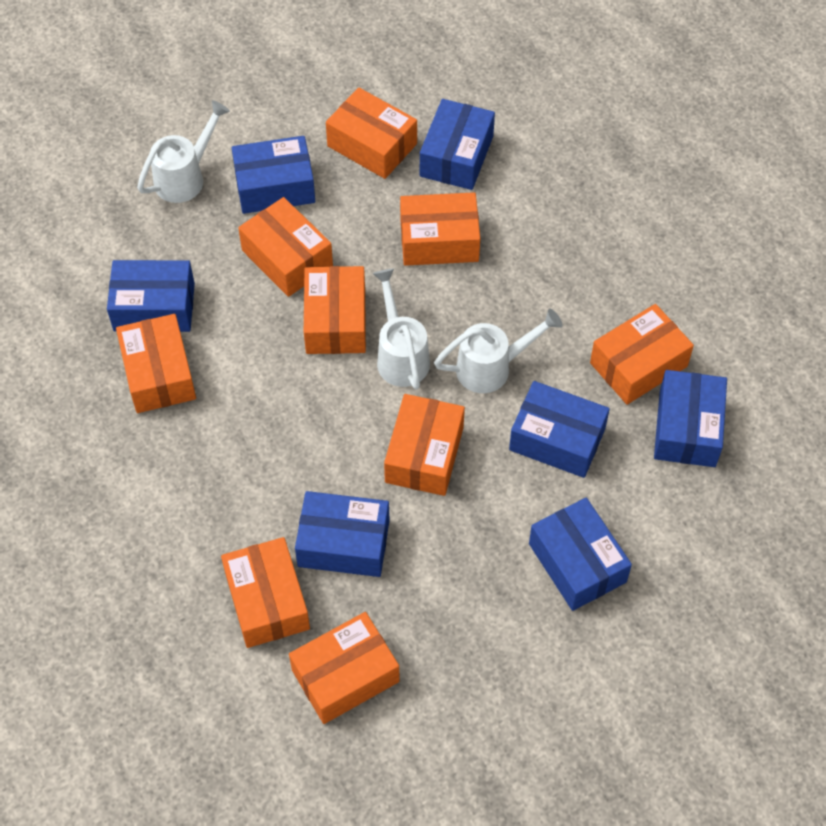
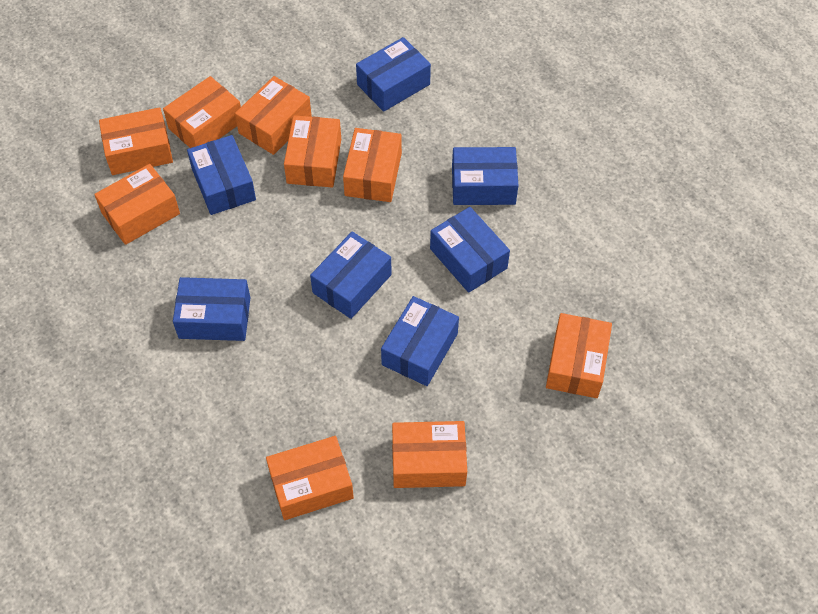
white watering can: [137,100,230,203] [373,269,430,390] [434,309,563,393] = 3 -> none = 0

